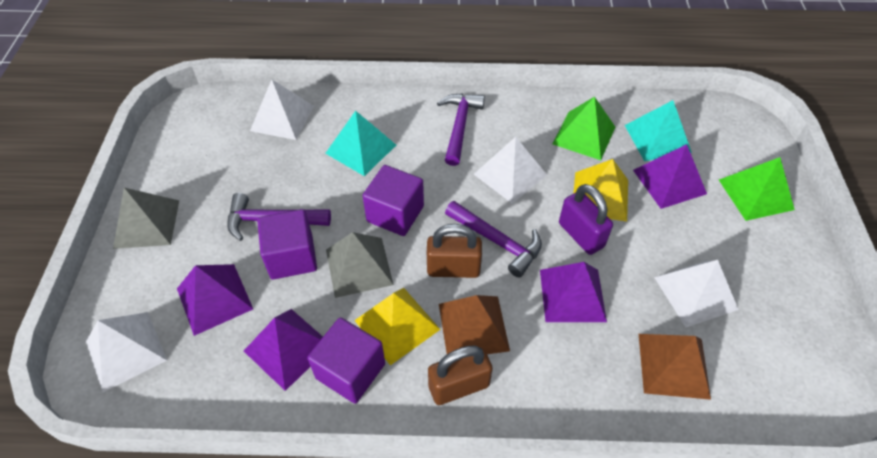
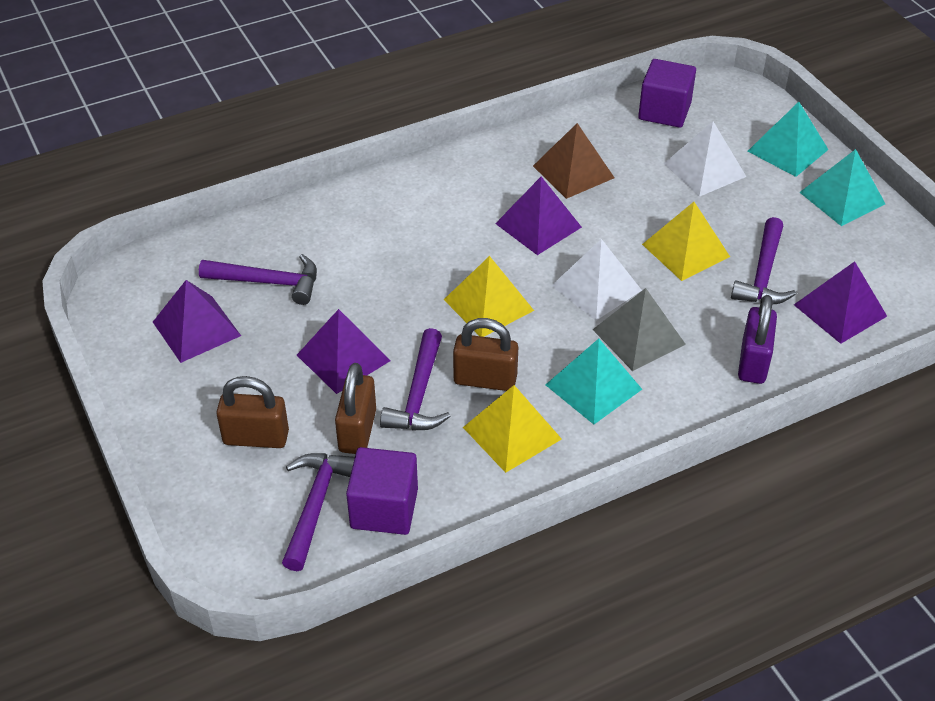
brown padlock: [427,224,482,278] [428,346,493,405] = 2 -> [216,376,289,448] [335,363,376,454] [453,318,518,391] = 3
brown pyramid: [439,295,510,354] [639,334,711,400] = 2 -> [533,123,614,199] = 1
green pyramid: [553,97,615,160] [719,157,795,221] = 2 -> none = 0
grey pyramid: [113,188,179,249] [326,232,394,298] = 2 -> [593,288,686,371] = 1
purple cube: [257,209,317,280] [307,317,385,404] [363,165,424,236] = 3 -> [346,447,418,535] [638,59,696,128] = 2
purple hammer: [227,193,331,241] [437,94,485,166] [445,201,542,277] = 3 -> [199,254,317,305] [282,453,355,571] [380,328,451,431] [731,217,796,304] = 4
turquoise pyramid: [325,111,396,176] [625,100,692,161] = 2 -> [545,339,642,424] [748,102,829,177] [799,149,885,226] = 3
white pyramid: [86,312,167,392] [250,79,314,140] [474,137,547,204] [654,260,739,327] = 4 -> [551,239,642,321] [664,121,746,197] = 2
yellow pyramid: [354,288,441,365] [573,159,628,222] = 2 -> [444,256,534,337] [463,385,562,473] [642,202,730,281] = 3

